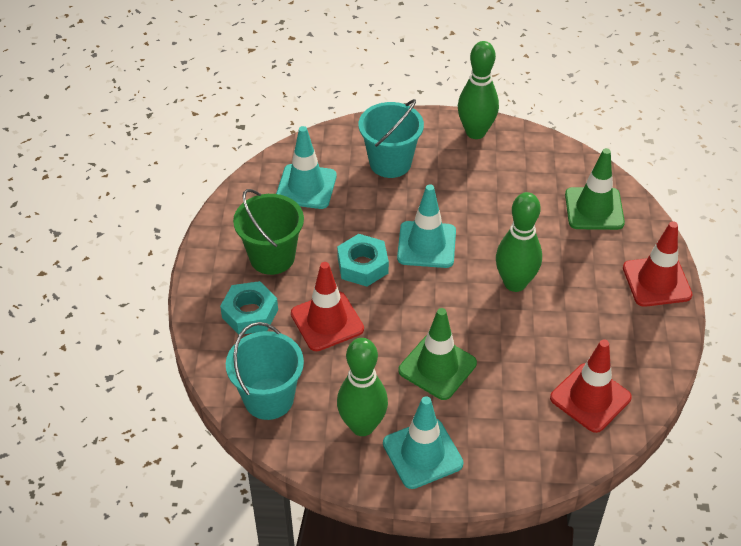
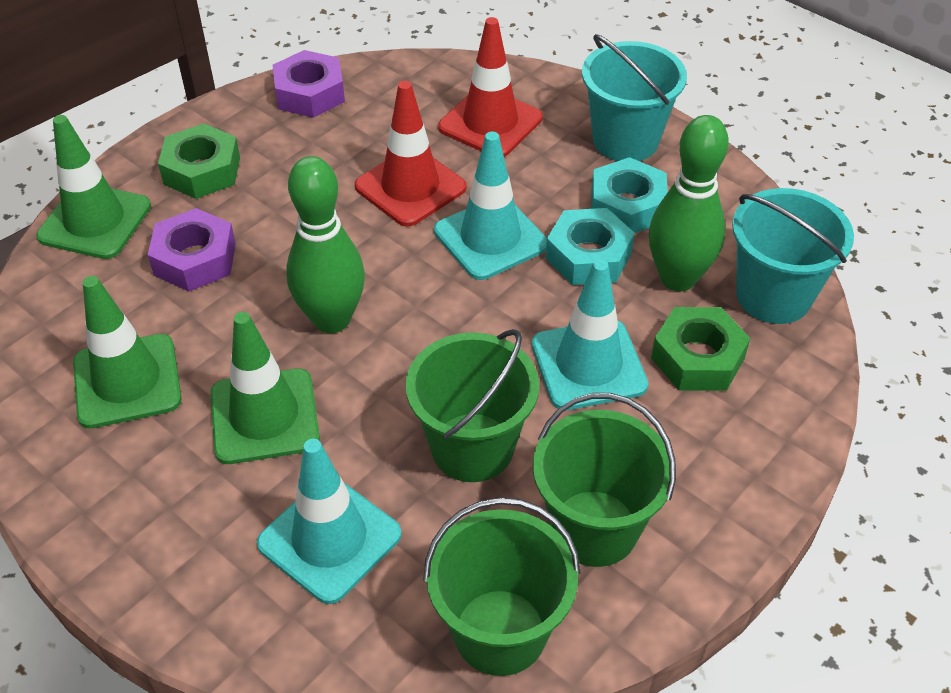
green bowling pin: [337,338,388,436] [458,41,499,139] [496,192,542,292] = 3 -> [286,156,365,333] [649,115,729,292] = 2
green bucket: [233,189,304,275] = 1 -> [406,329,539,482] [423,497,581,676] [533,393,676,567] = 3
green nut: none = 0 -> [158,124,240,199] [651,307,750,391] = 2
green traffic cone: [398,308,477,400] [565,148,625,230] = 2 -> [36,115,151,259] [73,276,182,429] [210,312,320,464] = 3
purple nut: none = 0 -> [148,208,236,291] [273,50,345,118] = 2
red traffic cone: [291,262,364,351] [550,340,632,433] [623,221,693,307] = 3 -> [355,81,466,227] [438,17,543,157] = 2

